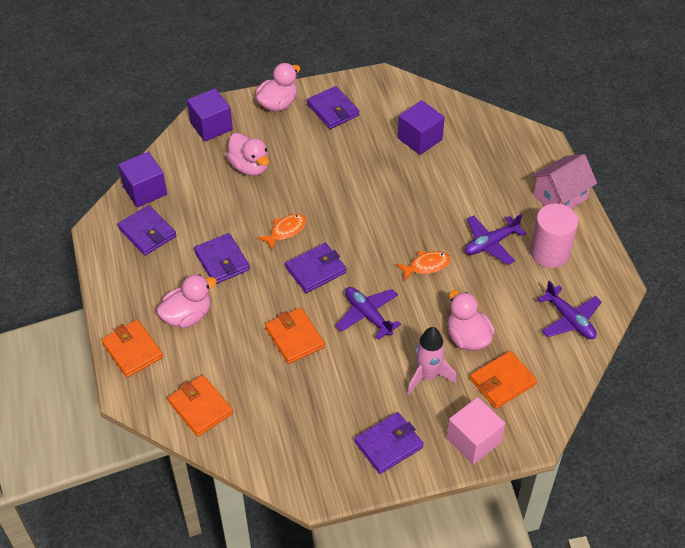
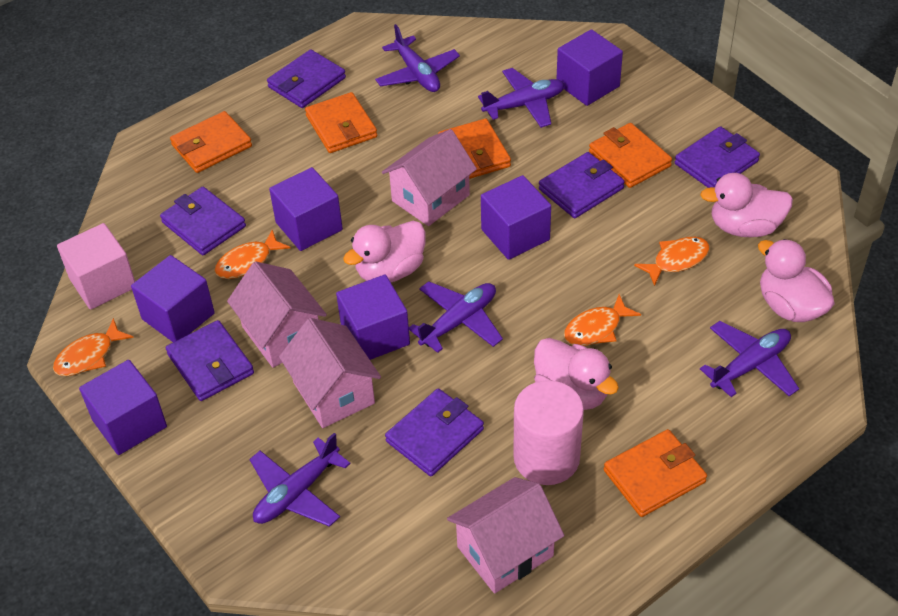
orange fish: [258,214,306,250] [396,251,451,281] = 2 -> [53,318,134,376] [215,230,290,279] [564,294,641,346] [634,237,709,286] = 4
orange wallet: [101,320,163,378] [168,375,233,437] [265,308,325,364] [470,351,537,409] = 4 -> [170,111,252,173] [305,92,377,153] [438,119,511,179] [589,123,672,188] [604,429,707,517] = 5
pink house: [532,154,597,209] = 1 -> [227,261,327,368] [279,318,381,428] [382,129,477,226] [447,477,564,594] = 4
pink rocket: [407,327,457,395] = 1 -> none = 0
purple cube: [118,152,167,208] [187,88,233,142] [398,100,445,155] = 3 -> [79,360,167,455] [131,255,215,342] [269,167,343,251] [336,275,410,360] [481,175,551,260] [557,29,623,106] = 6
purple plane: [336,287,401,340] [465,214,526,265] [538,281,602,339] = 3 -> [249,433,351,527] [375,24,460,92] [409,281,503,353] [478,68,565,128] [700,321,799,397] = 5
purple wallet: [118,205,176,256] [194,233,250,284] [285,243,346,293] [307,86,359,129] [355,412,424,474] = 5 -> [160,187,246,255] [166,320,254,401] [267,49,346,108] [385,388,484,476] [539,152,625,218] [675,126,760,188] = 6

